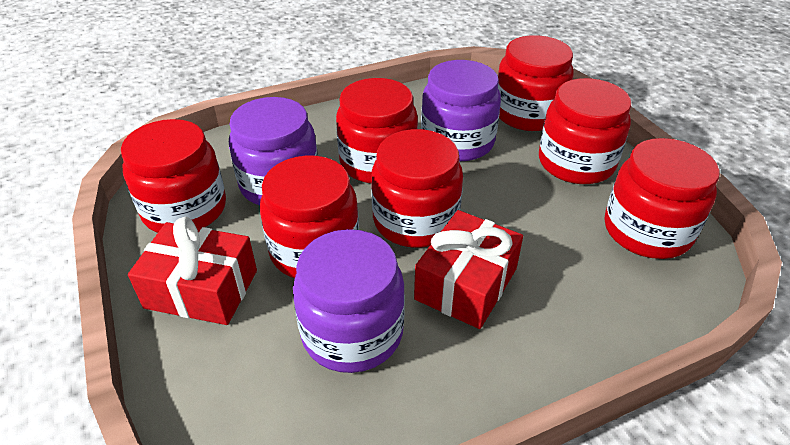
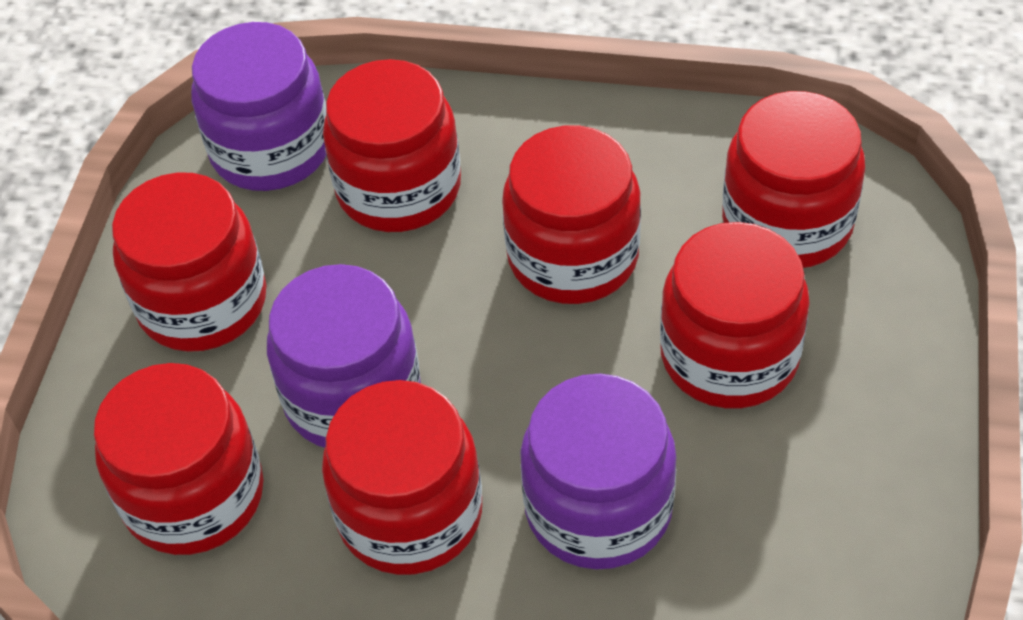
red gift: [128,217,257,325] [414,210,523,329] = 2 -> none = 0

